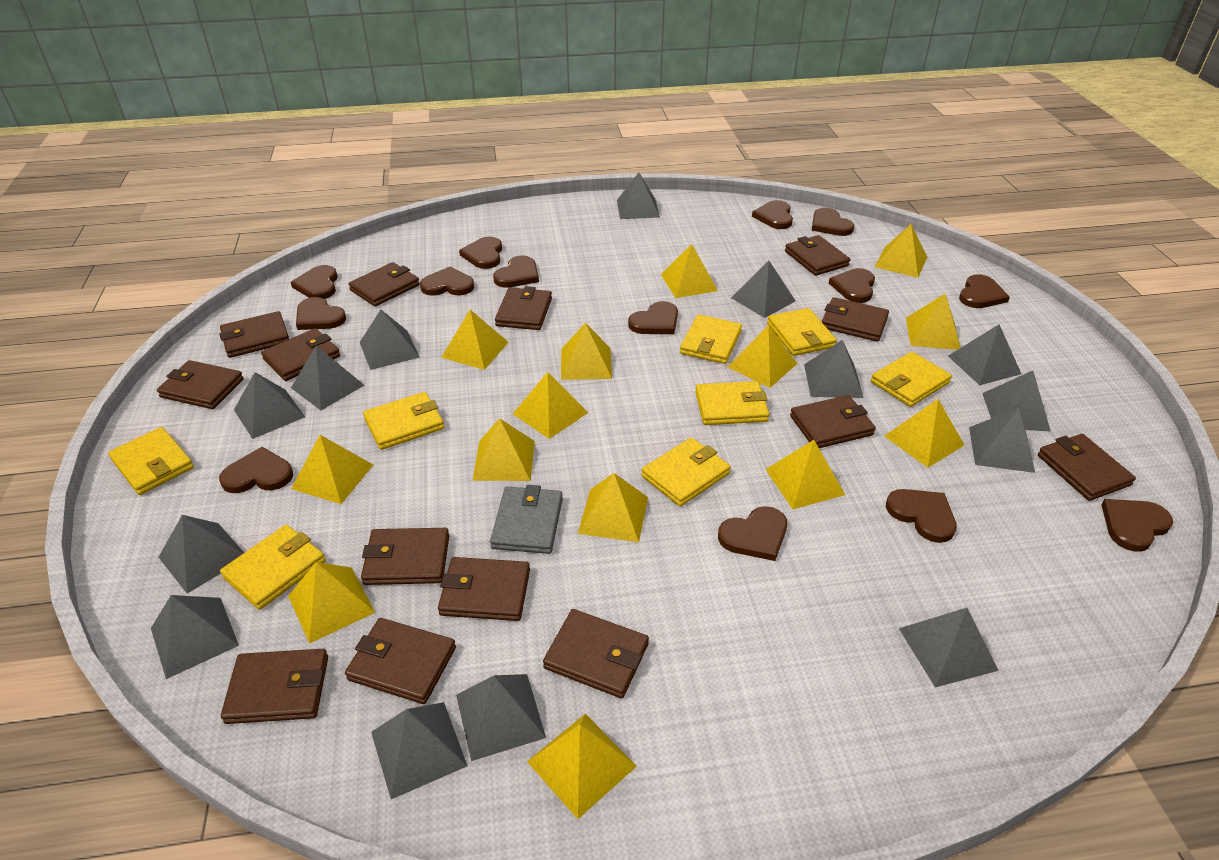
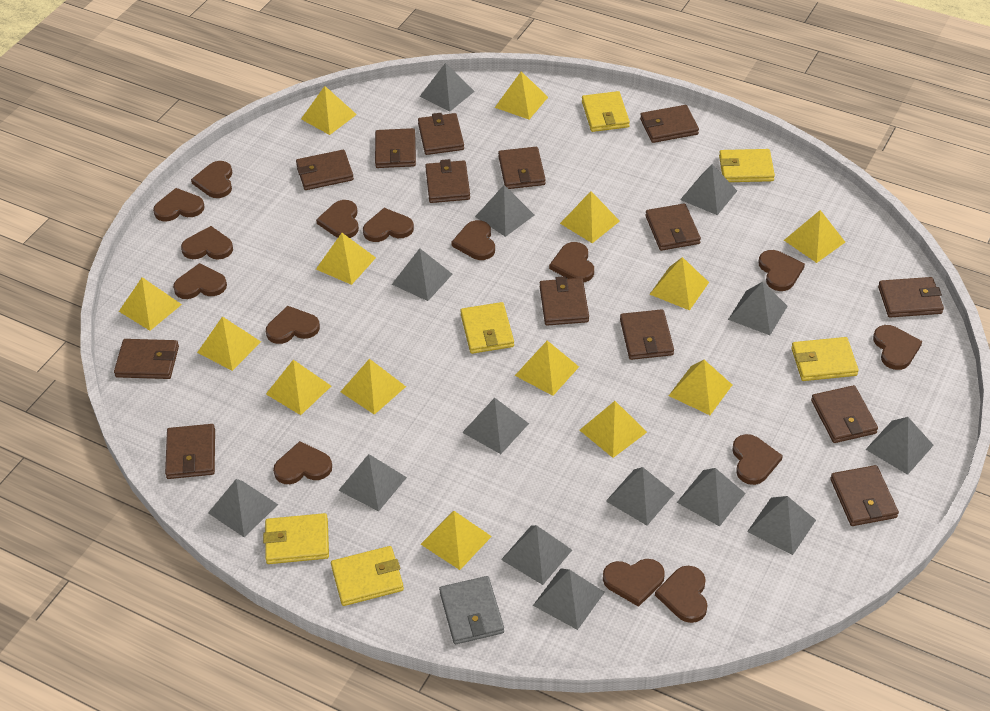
brown heart: [219,447,293,493] [291,265,338,299] [296,297,346,330] [420,266,474,296] [459,237,502,269] [493,255,539,288] [628,301,678,334] [718,506,787,561] [752,200,793,229] [812,208,854,236] [829,268,875,303] [886,489,957,543] [959,274,1010,308] [1101,499,1173,552] = 14 -> [153,188,204,221] [173,263,227,299] [181,226,233,260] [191,161,233,198] [266,306,320,344] [273,441,332,484] [316,200,359,238] [363,208,414,242] [451,220,495,260] [549,242,594,282] [603,559,665,607] [655,566,708,623] [732,434,783,485] [759,250,805,291] [873,325,922,370] = 15
yellow wallet: [108,427,194,495] [220,525,326,610] [363,392,444,450] [641,438,731,506] [680,314,742,364] [695,381,769,425] [767,308,837,356] [871,352,952,407] = 8 -> [263,513,329,564] [331,546,404,606] [460,302,514,354] [582,91,630,132] [719,149,775,182] [791,337,859,381] = 6

